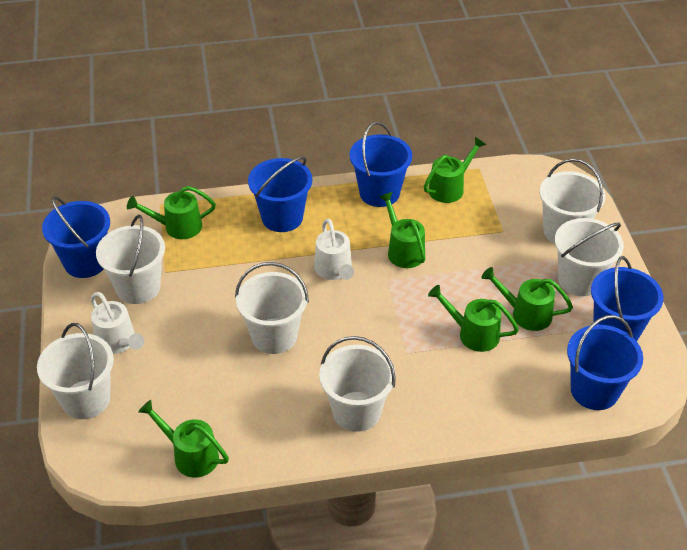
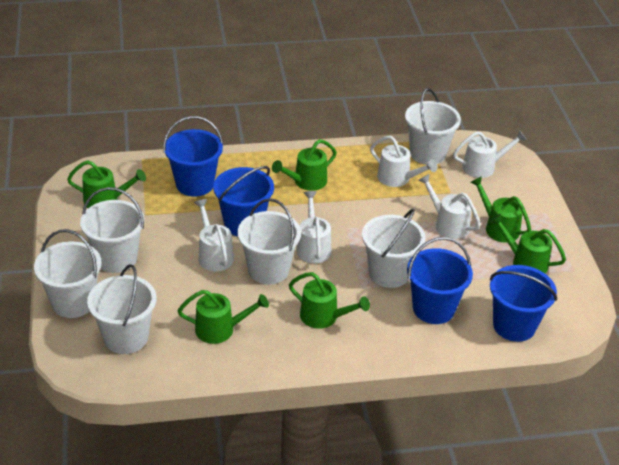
blue bucket: [42,196,110,278] [248,156,312,232] [350,122,412,207] [567,315,643,410] [591,256,663,341] = 5 -> [163,116,223,197] [213,166,274,237] [407,237,473,324] [490,265,557,342] = 4
white watering can: [91,292,144,354] [314,219,354,280] = 2 -> [194,199,234,271] [296,191,331,263] [370,136,437,187] [418,174,481,239] [453,130,527,178] = 5

